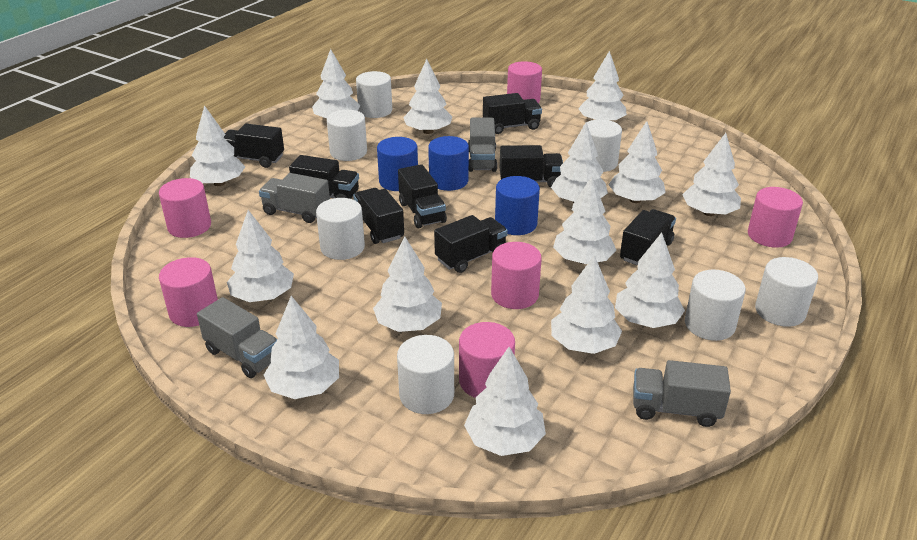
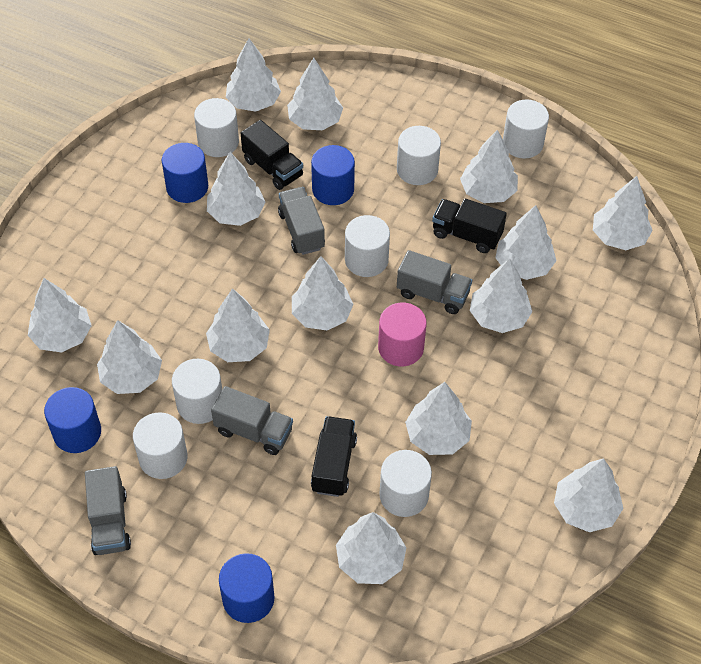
black truck: [223,124,284,168] [289,155,359,199] [353,188,404,244] [398,164,447,228] [434,215,508,273] [483,93,542,134] [500,145,563,187] [620,209,676,266] = 8 -> [241,120,303,190] [311,416,357,497] [432,198,507,253] = 3
blue cylinder: [377,137,418,191] [428,136,469,191] [495,176,540,235] = 3 -> [44,387,101,453] [162,143,208,203] [219,553,275,623] [311,145,355,205] = 4
pink cylinder: [159,178,211,238] [159,257,218,327] [459,322,515,398] [491,242,542,309] [507,61,542,103] [748,187,803,248] = 6 -> [378,303,427,366] = 1

